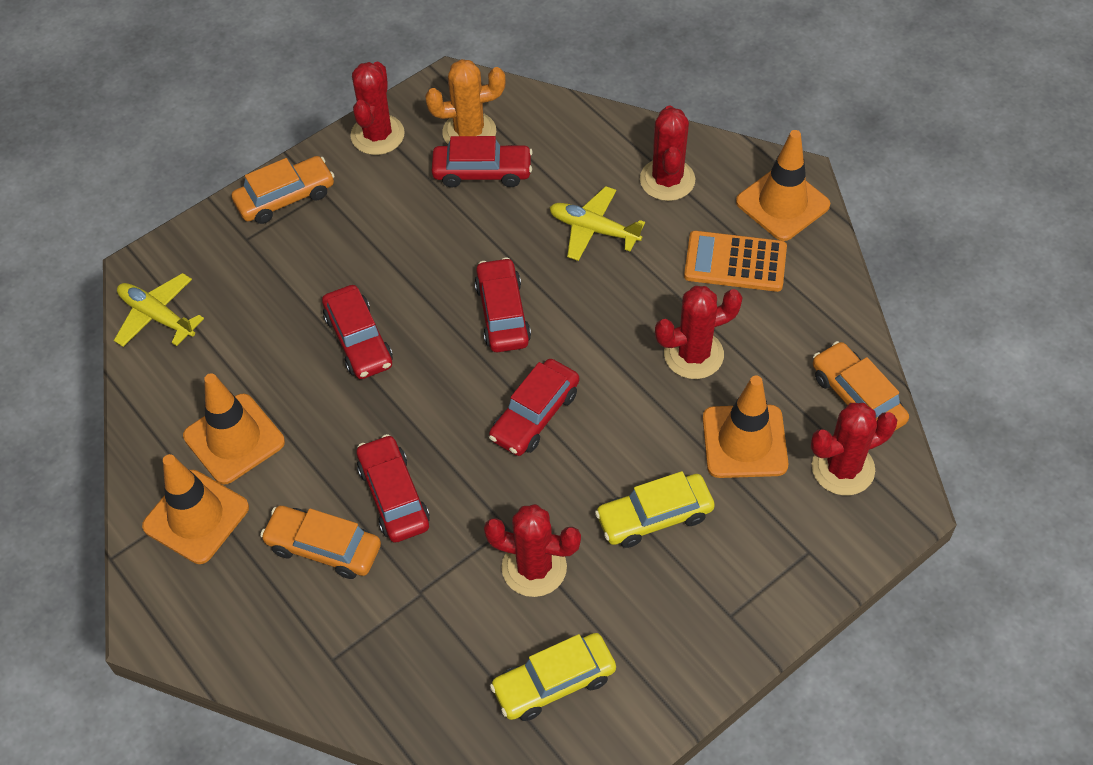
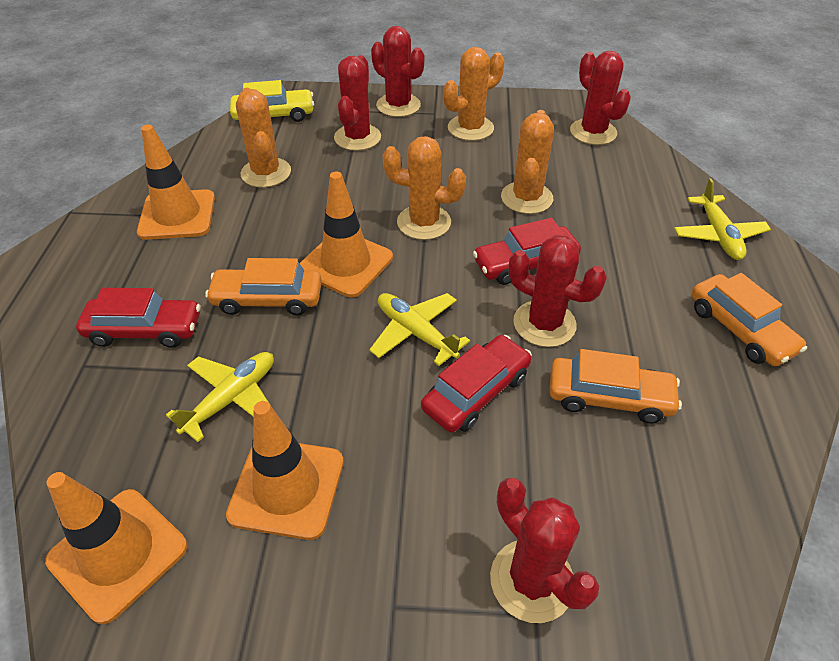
orange cactus: [425,59,506,144] = 1 -> [236,88,291,188] [383,136,466,240] [443,47,504,141] [501,110,554,214] = 4
orange calculator: [684,231,787,292] = 1 -> none = 0
red car: [322,285,393,379] [357,434,430,543] [432,136,533,187] [474,257,531,352] [489,359,579,456] = 5 -> [76,288,201,348] [421,335,532,433] [473,218,581,285] = 3
yellow car: [490,633,616,721] [595,471,715,548] = 2 -> [230,80,314,122] = 1
yellow plane: [114,273,204,347] [549,186,645,261] = 2 -> [166,352,274,442] [369,293,470,366] [674,178,771,260] = 3

